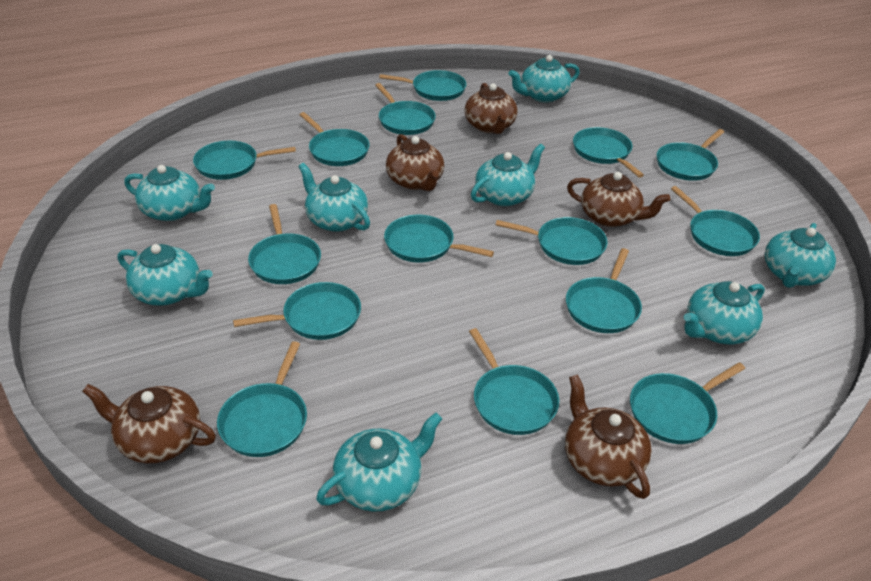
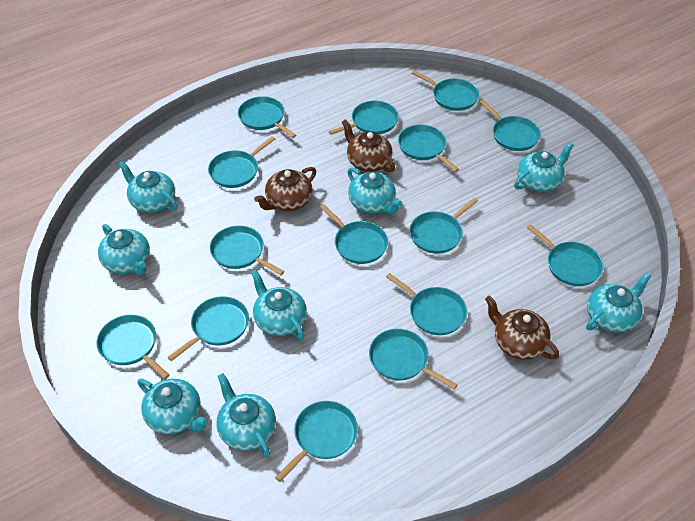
brown teapot: [82,384,216,463] [386,134,444,191] [464,83,518,134] [565,374,652,499] [567,172,670,227] = 5 -> [254,167,316,211] [342,119,395,172] [485,295,559,360] = 3

